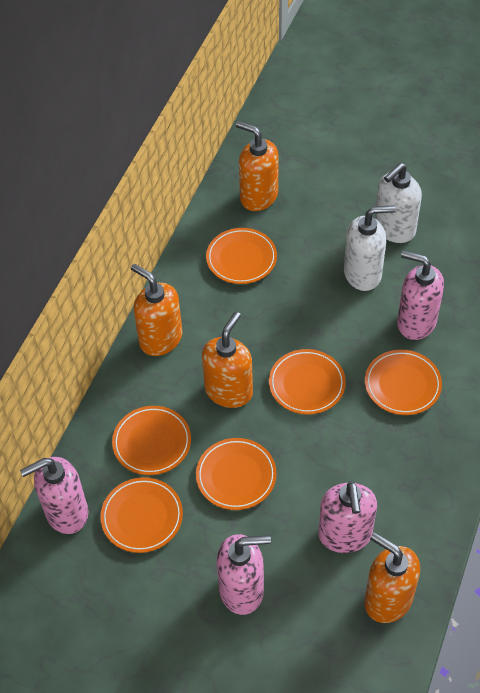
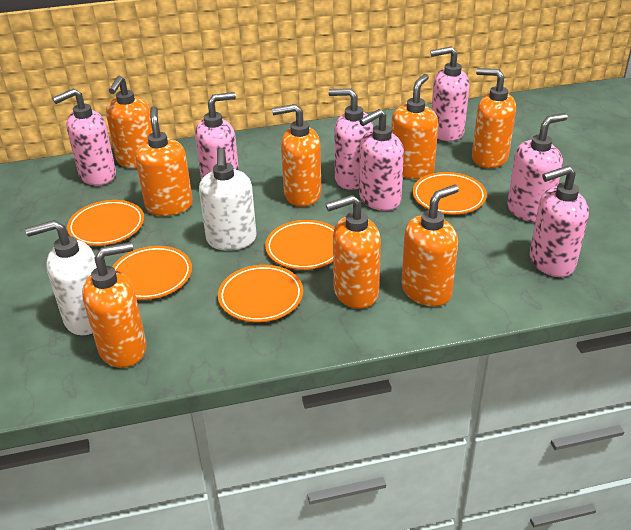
orange plate: [100,477,183,553] [112,406,191,475] [196,438,277,510] [206,228,277,284] [269,349,346,415] [365,350,442,415] = 6 -> [67,200,144,246] [112,246,192,300] [218,265,303,322] [265,220,335,270] [412,172,487,214] = 5
orange soap dispenser: [131,264,182,356] [202,312,253,408] [236,121,279,211] [364,532,420,623] = 4 -> [82,242,147,368] [106,75,153,169] [135,106,193,216] [272,104,322,207] [326,195,381,309] [391,74,438,179] [402,185,459,307] [472,68,516,168] = 8
pink soap dispenser: [20,457,88,534] [217,534,271,615] [318,481,377,553] [397,251,444,340] = 4 -> [52,88,116,185] [195,92,239,180] [328,88,373,190] [359,109,404,211] [430,46,470,141] [507,113,568,223] [530,166,589,277] = 7

